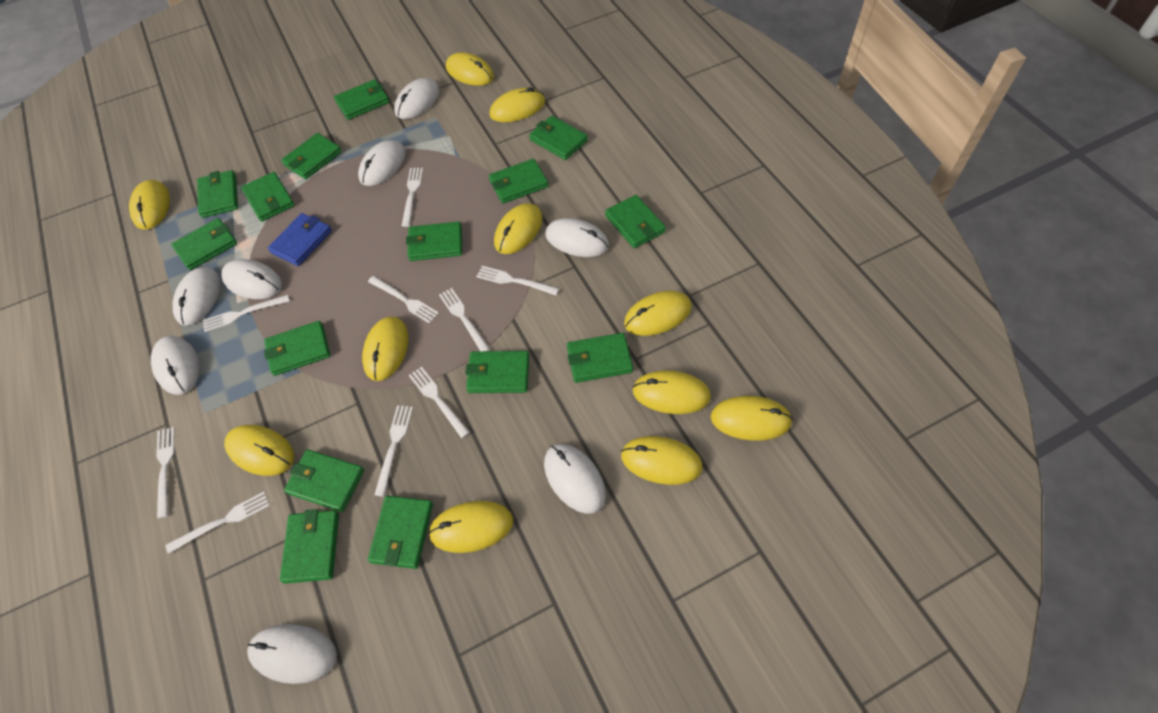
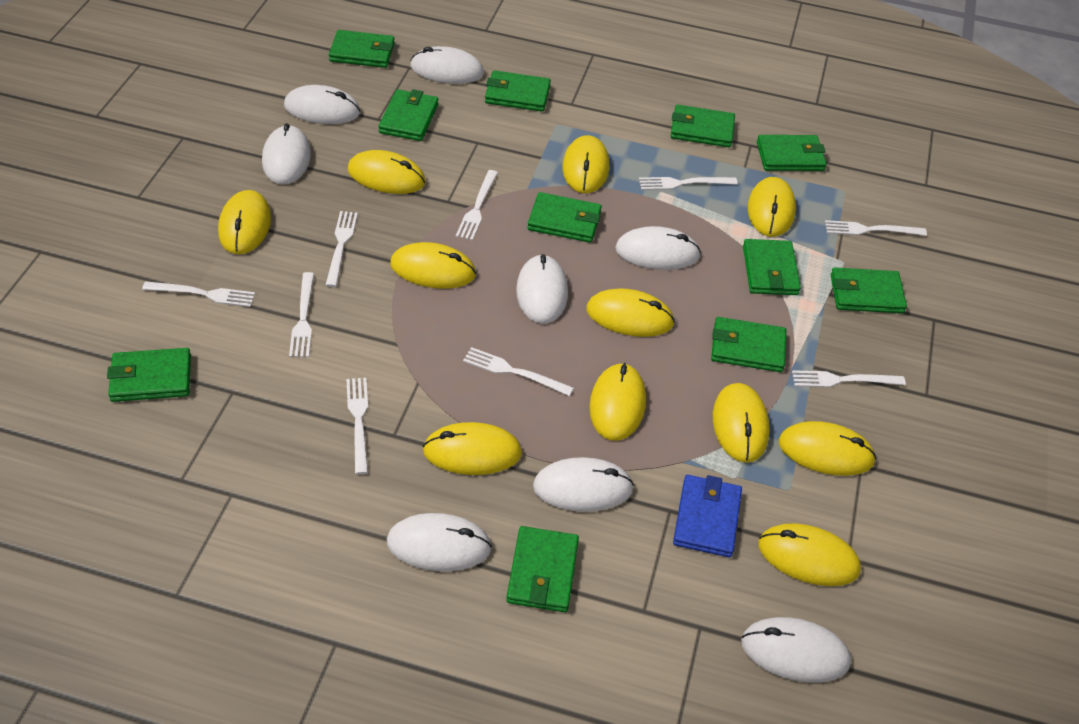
green wallet: [171,218,237,270] [197,170,238,218] [241,172,295,222] [264,321,330,376] [280,509,339,584] [281,133,342,180] [284,449,364,512] [334,79,389,120] [368,496,433,569] [406,221,462,261] [465,351,529,393] [489,159,549,203] [529,116,588,160] [567,333,633,383] [605,195,666,248] = 15 -> [107,348,191,402] [329,30,395,68] [378,89,438,141] [485,70,551,112] [506,526,579,612] [527,192,602,243] [671,105,735,147] [711,317,786,372] [743,239,801,295] [757,135,826,171] [831,267,907,313] = 11

